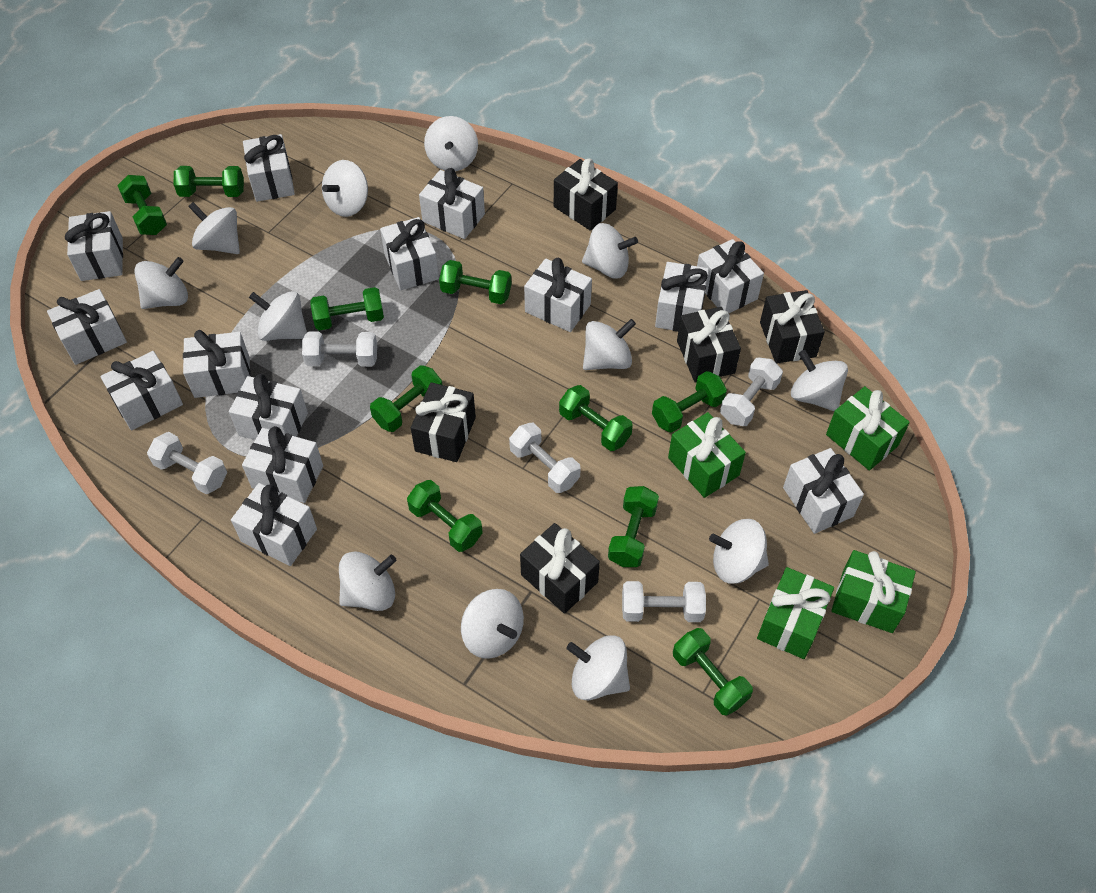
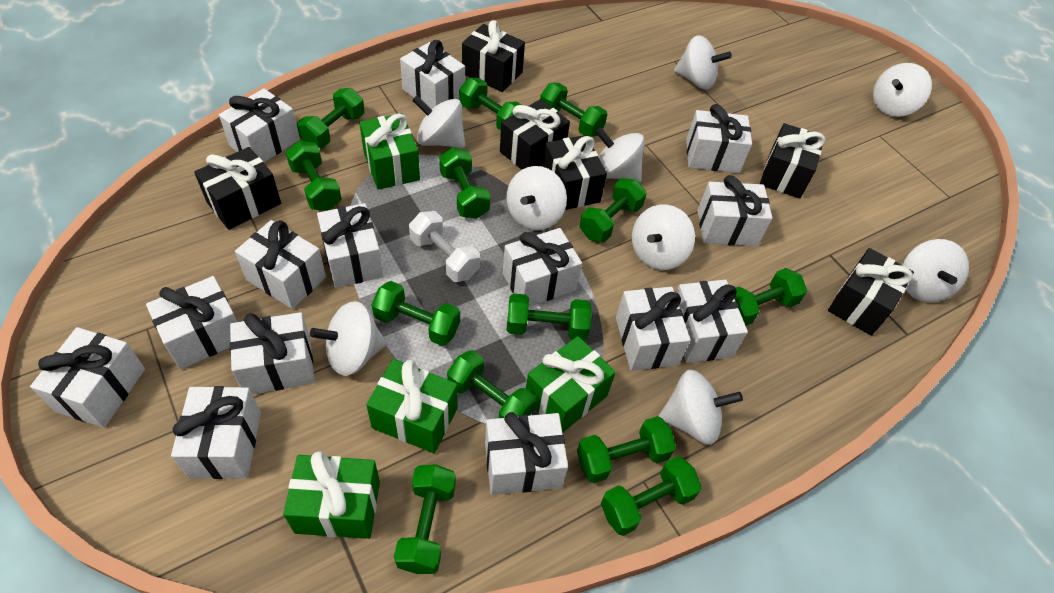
black gift: [411,382,476,462] [520,523,600,614] [554,159,618,231] [677,307,741,382] [760,290,825,364] = 5 -> [194,147,281,230] [462,20,525,92] [500,99,570,170] [542,135,607,210] [760,123,826,199] [828,248,914,336] = 6
green dumbbell: [117,175,167,235] [174,166,244,197] [310,287,384,330] [370,365,442,432] [407,480,483,552] [439,260,512,304] [559,385,633,451] [608,486,659,567] [652,371,727,433] [673,628,753,716] = 10 -> [286,141,342,211] [297,88,364,148] [372,281,460,346] [394,464,456,574] [439,147,491,219] [447,350,536,418] [459,78,521,130] [507,294,592,341] [540,83,607,137] [577,416,676,483] [580,178,646,242] [601,456,702,536] [734,268,807,326] = 13
white dumbbell: [147,432,227,494] [302,331,377,367] [509,423,581,493] [622,581,706,622] [720,358,783,426] = 5 -> [409,211,480,282] = 1
white spinning top: [134,257,188,309] [188,202,240,254] [249,291,307,341] [322,160,368,217] [339,552,396,611] [424,116,478,171] [461,589,524,659] [567,635,630,701] [582,223,638,279] [583,319,636,370] [709,519,769,584] [791,350,848,411] = 12 -> [310,301,387,376] [412,96,465,148] [507,166,567,230] [596,127,645,182] [632,204,695,270] [658,370,743,445] [674,35,732,90] [873,63,932,117] [903,239,969,303] = 9

